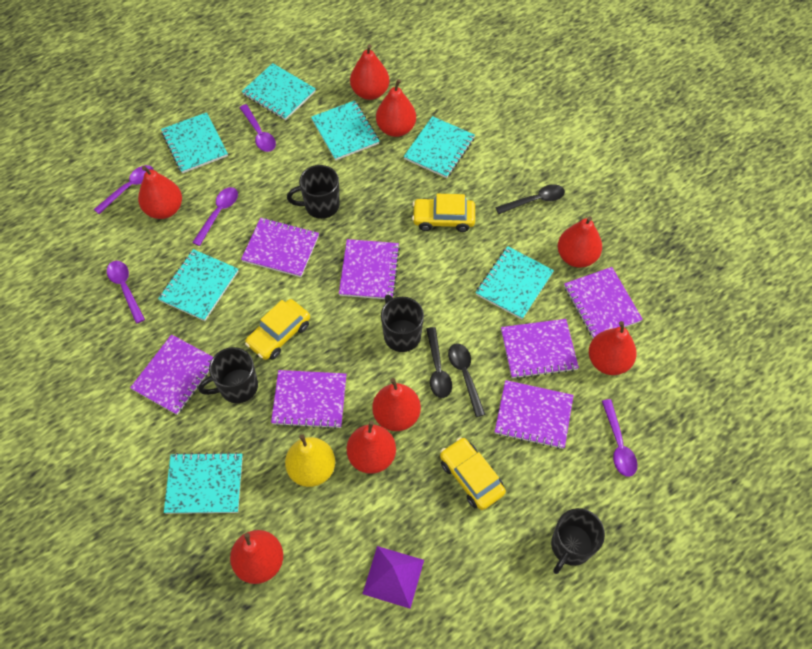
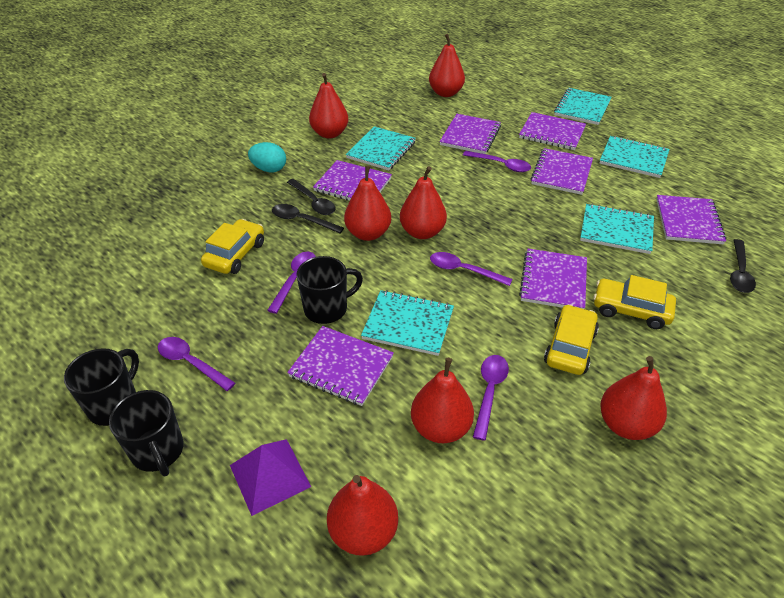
black mug: [198,347,258,403] [287,165,340,219] [381,294,424,352] [551,508,605,574] = 4 -> [64,348,139,426] [109,390,184,477] [297,256,363,324] = 3
red pear: [138,166,182,219] [230,530,283,584] [347,421,396,474] [350,44,390,100] [372,378,421,431] [376,79,416,137] [558,216,602,268] [589,321,637,375] = 8 -> [309,73,348,138] [327,475,398,556] [344,166,391,241] [400,166,447,239] [411,358,474,443] [429,34,465,97] [600,356,667,440] = 7
turquoise egg: none = 0 -> [248,142,286,172] = 1
turquoise notebook: [158,249,238,321] [161,112,228,173] [164,452,243,514] [242,63,316,120] [311,101,379,161] [404,116,475,178] [476,246,554,319] = 7 -> [346,126,416,171] [361,290,454,356] [554,88,612,125] [580,204,654,254] [599,136,670,178] = 5
yellow pear: [285,434,335,487] = 1 -> none = 0

